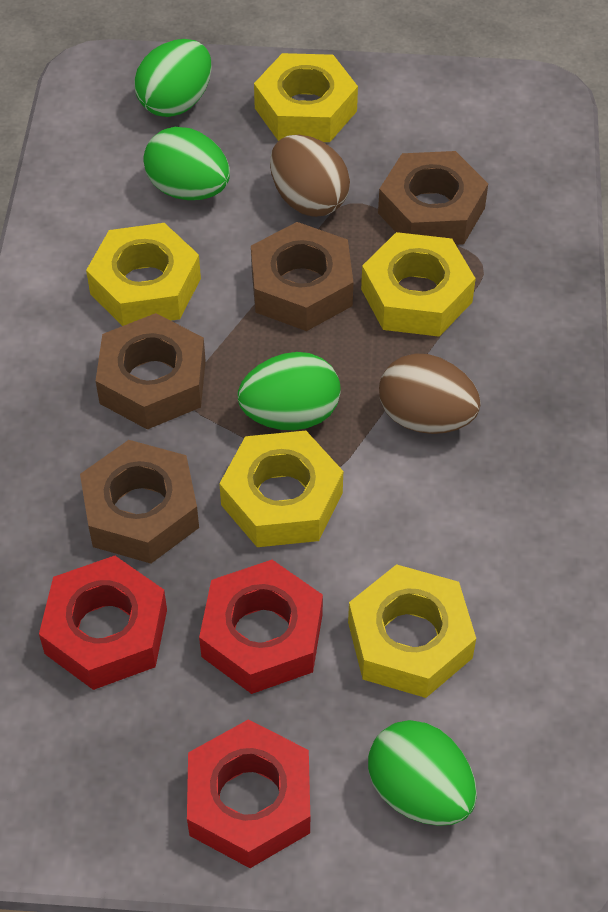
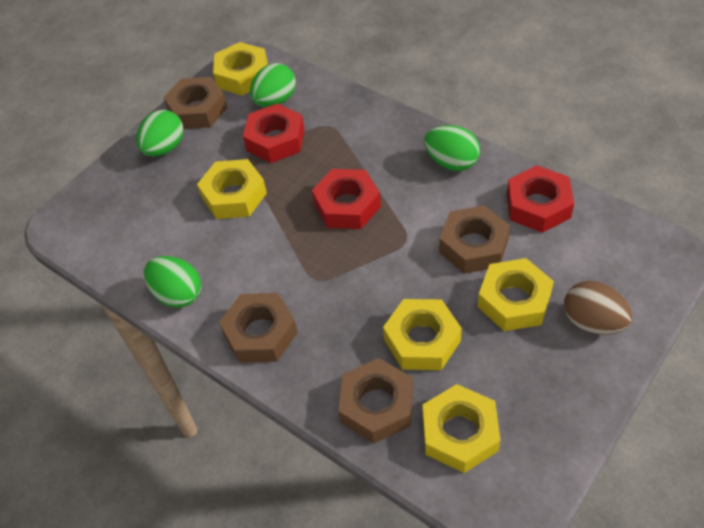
brown egg: [270,135,350,217] [379,353,481,434] = 2 -> [564,281,633,335] = 1

